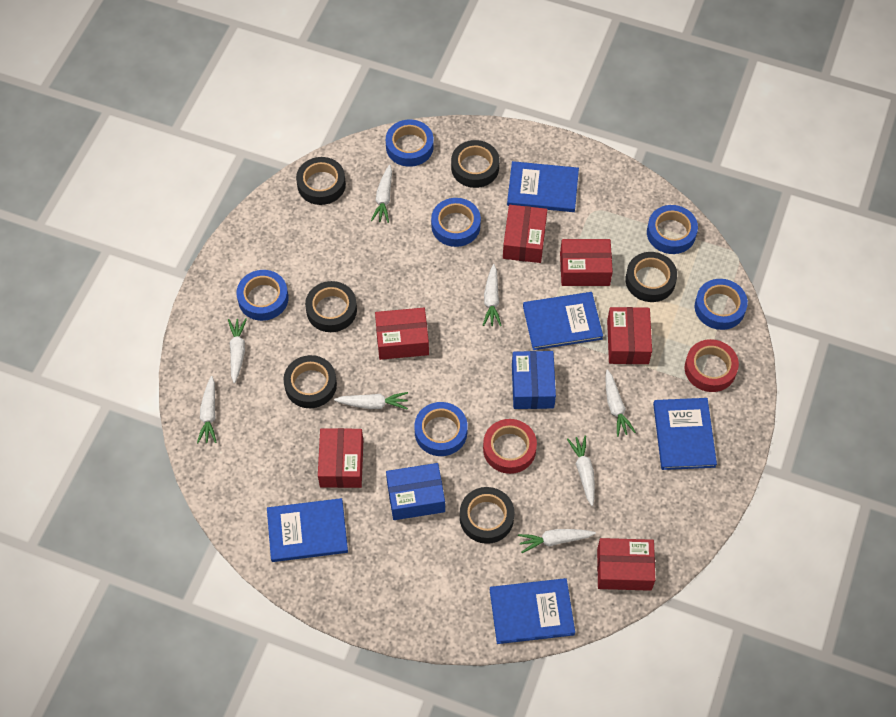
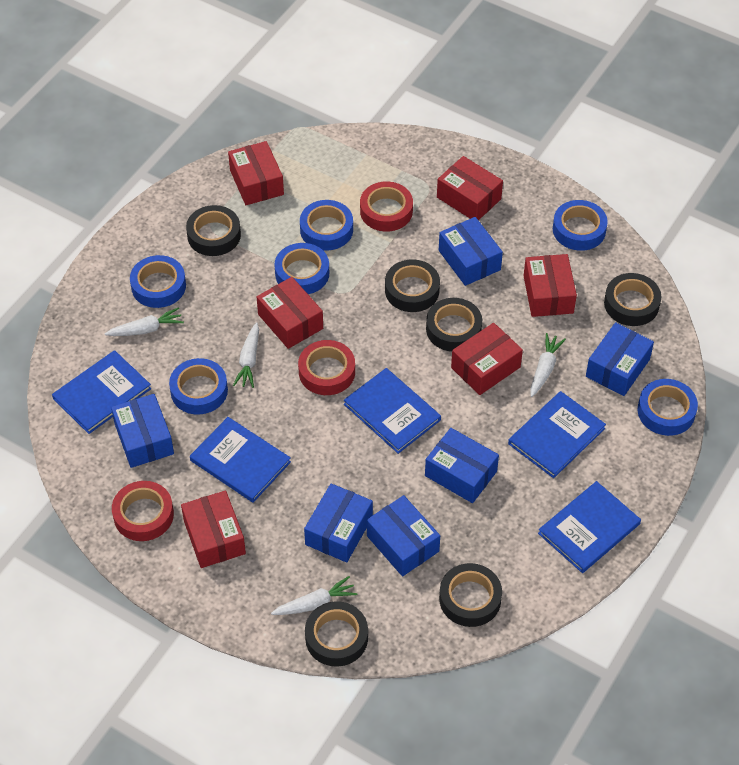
blue box: [386,463,445,520] [512,351,556,409] = 2 -> [111,394,174,468] [304,483,373,562] [367,495,440,576] [425,428,499,503] [439,217,503,286] [586,322,654,396] = 6
red tape: [483,419,537,474] [685,339,739,392] = 2 -> [112,481,174,541] [298,340,355,395] [360,181,413,232] = 3
white carrot: [197,376,217,443] [228,318,247,383] [334,392,408,409] [371,165,392,223] [483,264,502,326] [518,529,596,553] [567,435,595,506] [606,370,636,437] = 8 -> [104,307,184,336] [233,322,259,388] [271,576,358,615] [530,333,566,397] = 4

